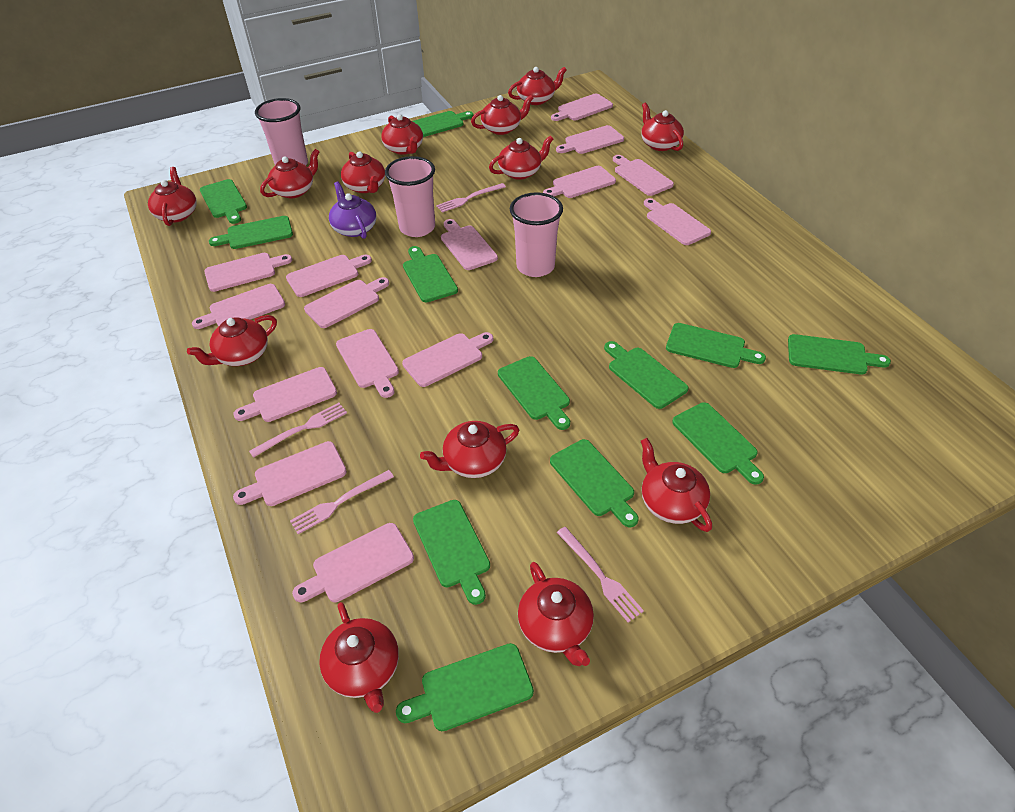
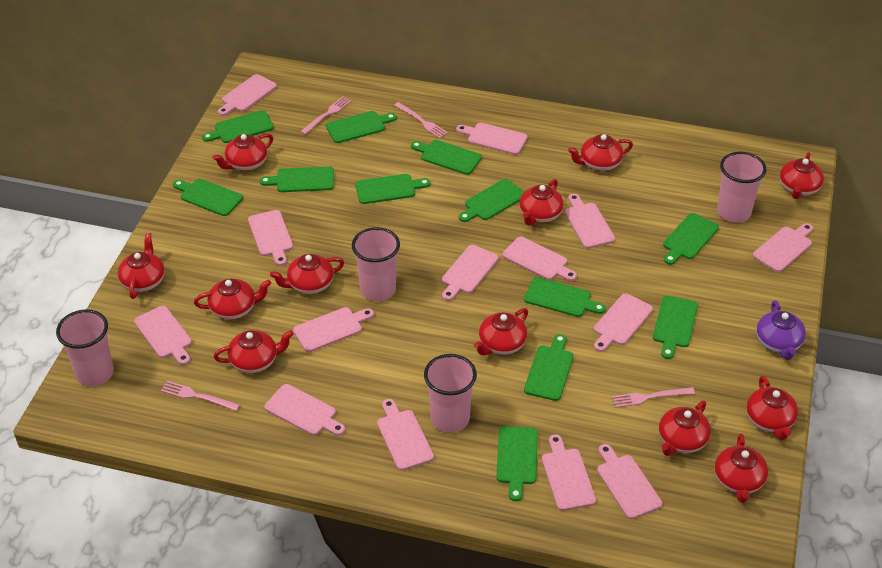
pink cup: [255,98,308,166] [385,156,435,237] [510,192,563,277] = 3 -> [56,309,114,387] [352,227,400,301] [424,354,477,433] [717,152,767,223] = 4
pink cutting board: [192,284,285,329] [204,253,292,292] [233,367,337,422] [233,441,347,506] [286,255,372,297] [292,523,414,602] [304,277,389,328] [336,329,399,398] [402,332,493,387] [441,219,498,270] [543,166,616,198] [551,94,613,121] [556,125,624,154] [613,155,674,196] [644,198,711,245] = 15 -> [134,306,192,365] [218,74,277,116] [248,210,293,266] [264,384,345,436] [293,307,374,352] [377,399,434,470] [442,245,499,301] [456,122,528,155] [502,236,577,281] [542,434,596,511] [565,194,615,248] [594,294,653,352] [597,444,662,519] [753,223,813,272] = 14
red teapot: [148,167,197,226] [187,315,277,366] [260,149,319,198] [319,602,399,713] [341,151,385,193] [381,114,423,155] [420,421,519,478] [471,95,534,135] [489,135,553,180] [508,67,567,105] [518,562,594,666] [641,102,684,151] [641,438,712,532] = 13 -> [118,233,165,299] [194,279,271,320] [212,133,273,171] [213,330,294,373] [270,254,344,294] [474,308,528,355] [519,179,564,226] [568,134,633,171] [659,400,711,456] [714,433,768,503] [746,376,798,440] [779,152,824,199] = 12

